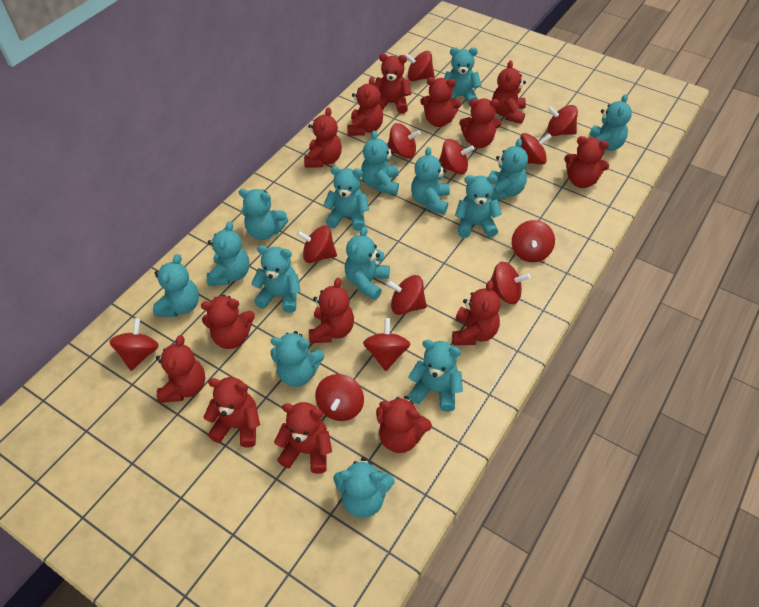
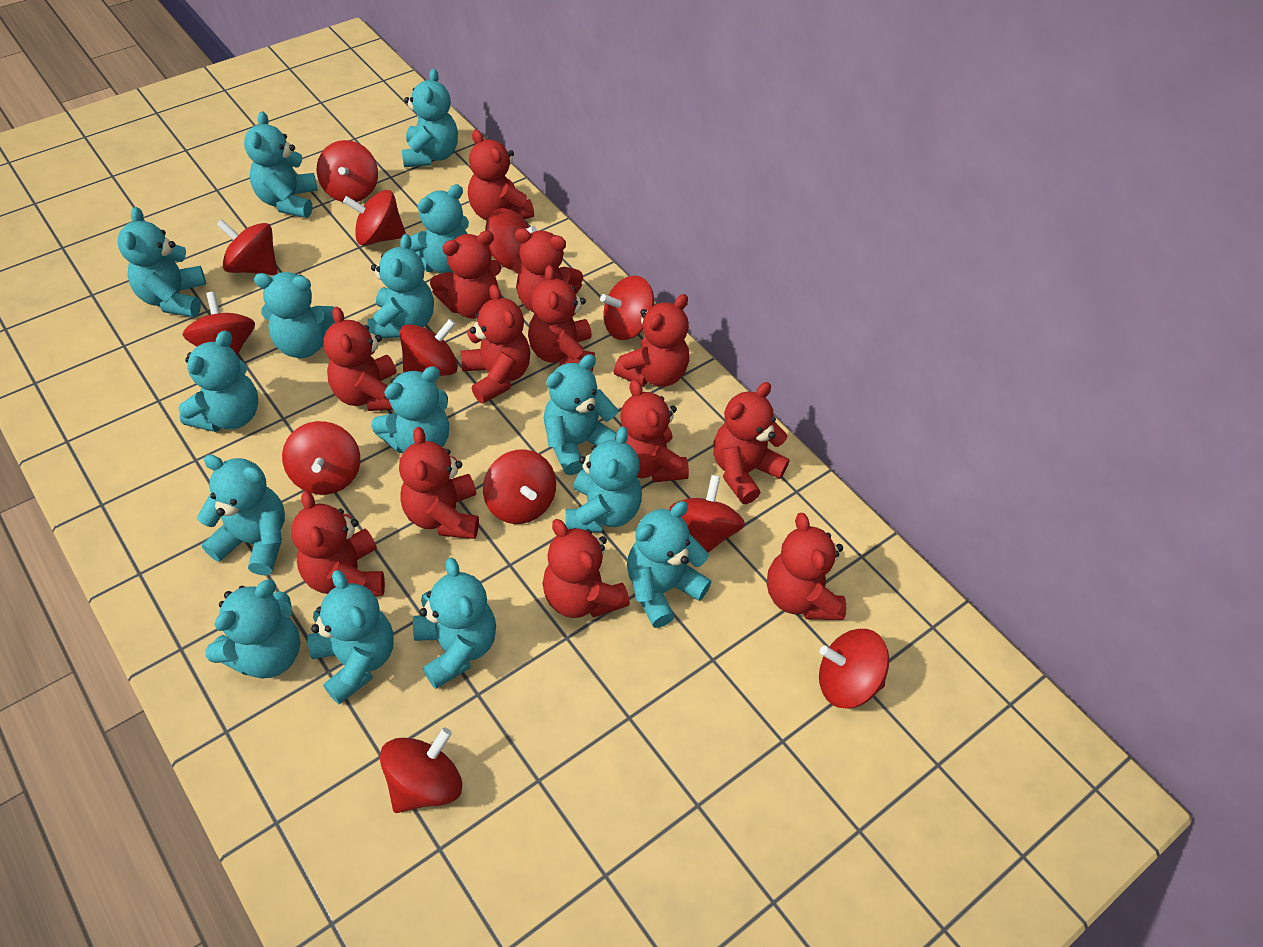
red teddy bear: [156,335,205,403] [201,295,255,349] [204,377,260,448] [274,402,332,474] [304,107,342,168] [309,277,354,343] [347,77,383,136] [374,54,412,114] [376,396,432,453] [420,77,461,127] [452,280,500,345] [459,98,502,148] [492,60,526,124] [564,136,609,188] = 14 -> [291,491,385,596] [324,307,397,411] [399,427,479,539] [430,231,501,319] [461,284,530,404] [468,129,534,221] [512,228,583,312] [528,265,595,372] [543,519,630,618] [614,294,689,387] [614,380,689,482] [713,382,790,504] [767,513,846,620] = 13

